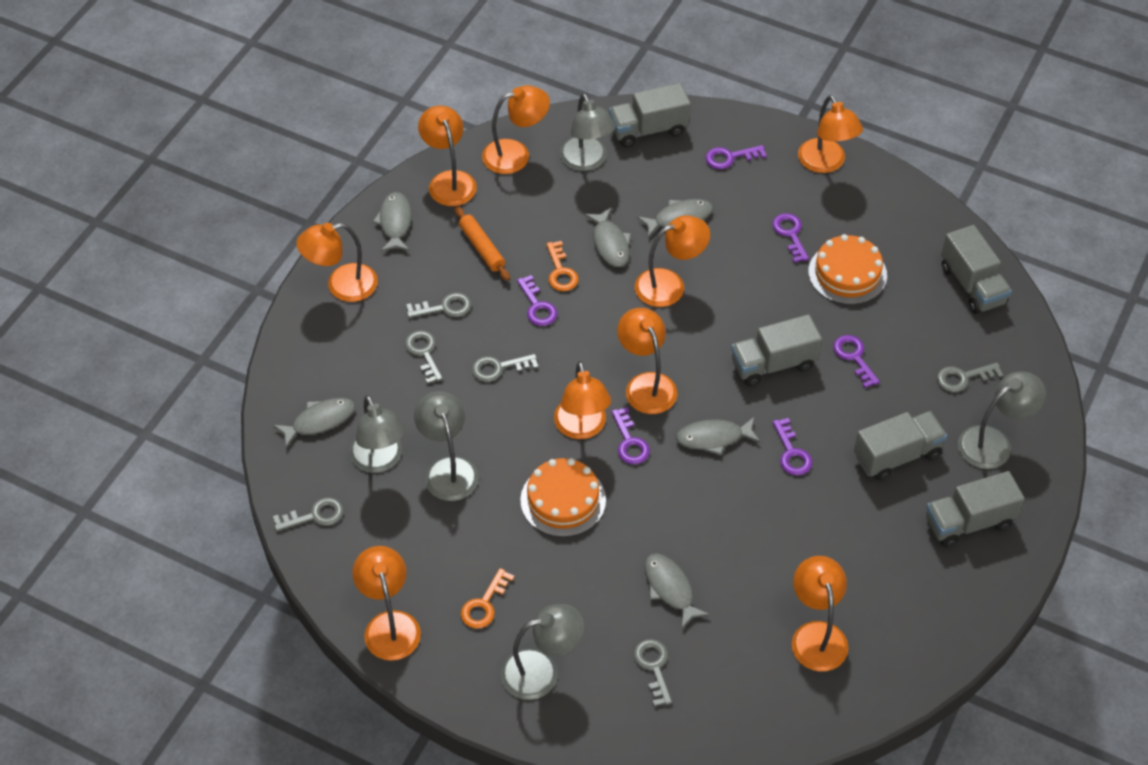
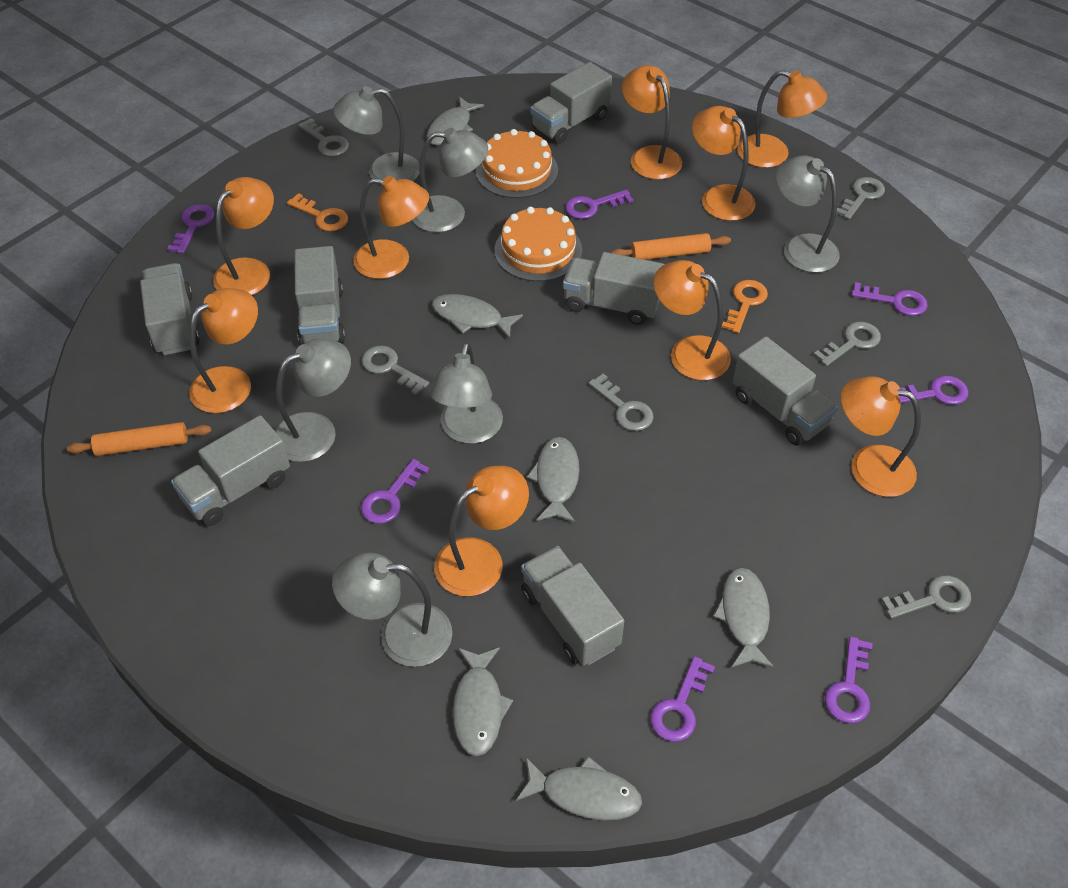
grey lamp: [349,395,406,473] [414,391,479,501] [501,604,584,700] [560,93,616,171] [958,371,1046,469] = 5 -> [274,339,351,462] [332,552,452,667] [333,86,420,185] [413,128,488,232] [429,342,503,444] [776,155,840,273] = 6
grey truck: [609,83,691,147] [731,314,822,386] [854,411,947,481] [926,471,1025,547] [941,225,1012,314] = 5 -> [140,263,200,355] [171,415,290,526] [294,246,345,345] [521,546,624,666] [530,62,612,144] [563,252,665,325] [733,336,838,446] = 7
orange rolling pin: [455,206,510,281] = 1 -> [67,422,211,456] [611,233,731,260] = 2
purple key: [517,275,558,326] [611,407,650,464] [705,145,767,169] [772,213,809,263] [773,418,812,476] [833,335,880,388] = 6 -> [167,204,215,254] [361,459,429,524] [565,190,633,219] [650,656,715,742] [824,636,873,723] [851,282,928,316] [899,375,969,405] = 7

